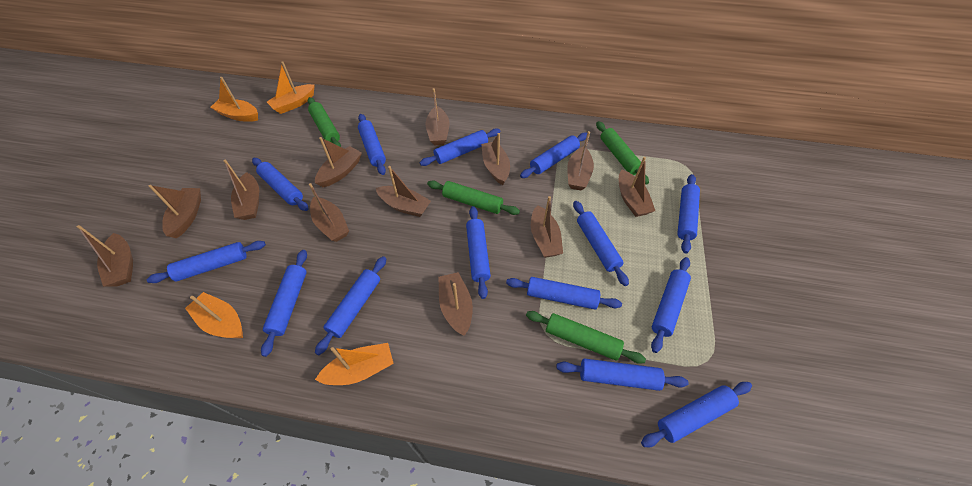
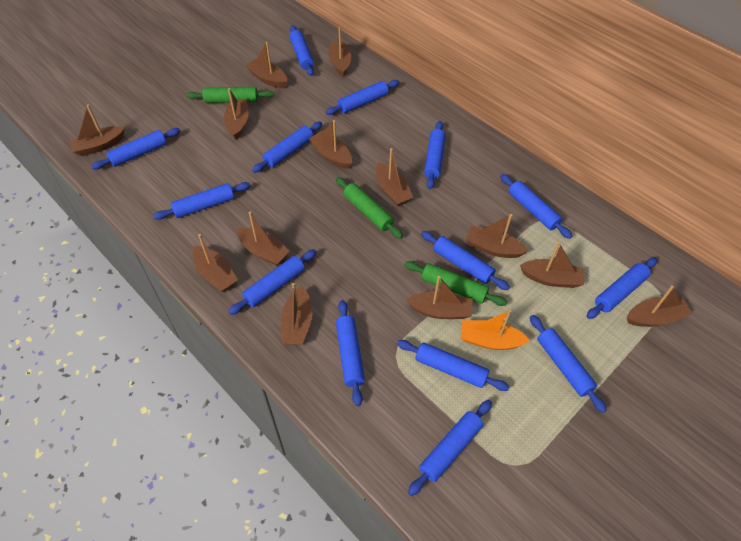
brown boat: [77,225,133,287] [148,185,201,238] [224,160,259,220] [309,183,349,242] [315,137,362,187] [376,166,431,217] [425,88,449,146] [438,272,473,336] [481,133,510,185] [531,196,563,258] [567,131,594,190] [619,157,655,217] = 12 -> [69,105,125,156] [193,234,238,292] [224,88,248,139] [237,211,290,266] [245,42,287,88] [281,283,312,345] [309,120,352,169] [329,27,351,77] [376,148,414,206] [406,276,473,319] [466,214,528,258] [520,242,584,288] [627,285,693,327] = 13
green rolling pin: [308,97,341,147] [427,180,520,215] [526,311,646,364] [596,121,649,184] = 4 -> [186,87,274,103] [336,177,403,239] [404,261,507,306] = 3
orange boat: [185,292,243,338] [210,77,258,122] [267,61,315,114] [315,343,394,385] = 4 -> [461,309,530,350] = 1

